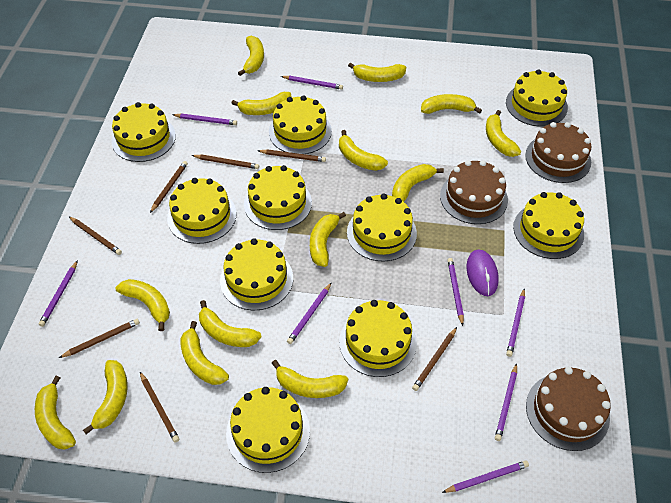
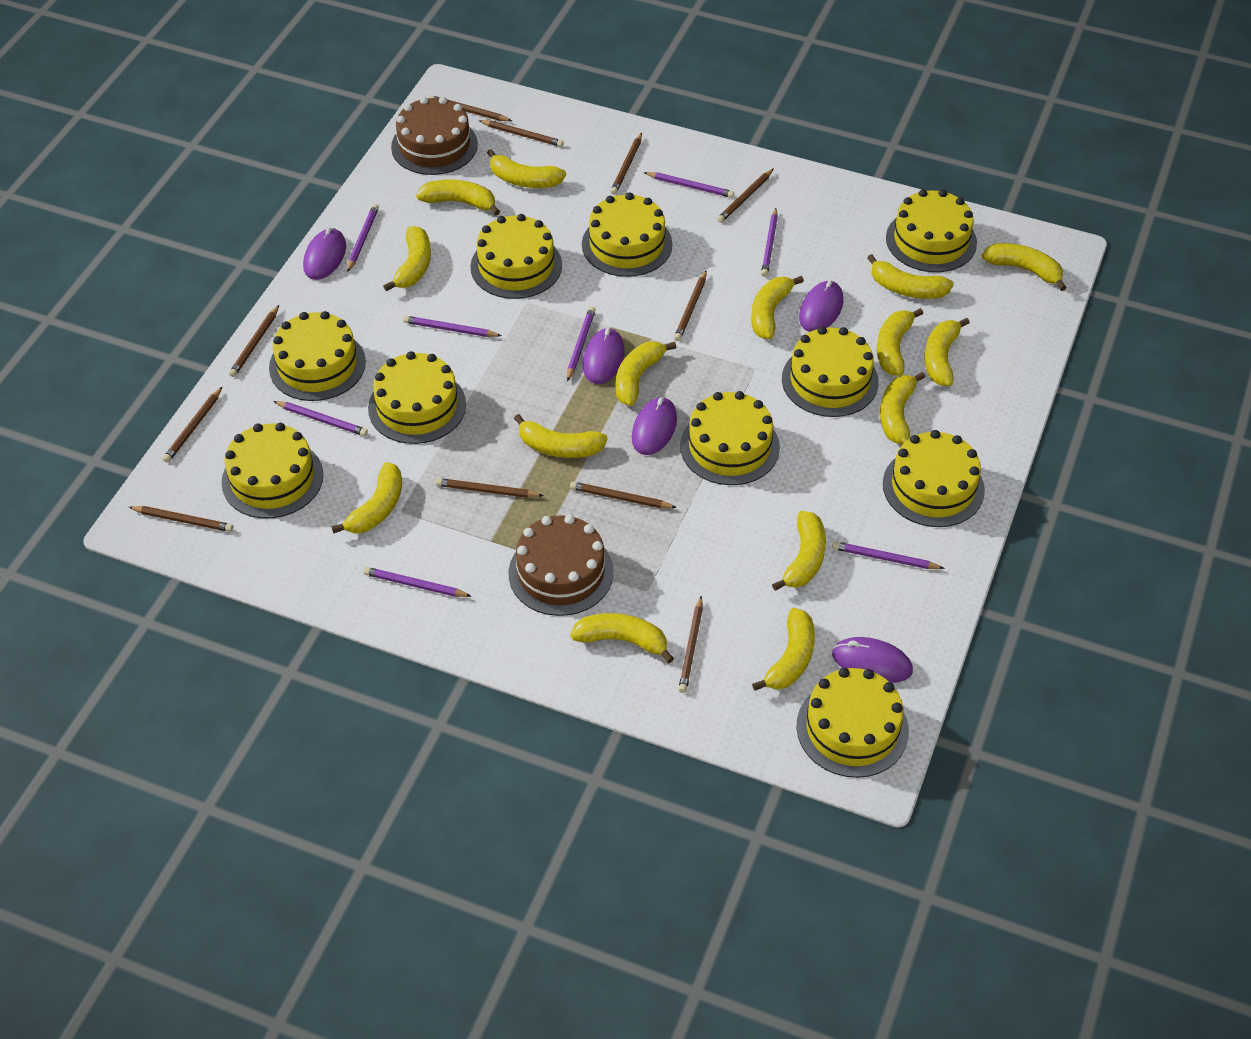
brown cake: [440,160,508,224] [525,122,591,183] [526,367,611,451] = 3 -> [391,97,478,175] [509,515,614,616] = 2
brown pencil: [59,319,140,358] [69,217,122,255] [140,372,179,443] [150,161,188,213] [192,154,259,169] [258,149,326,162] [412,327,457,391] = 7 -> [129,506,233,532] [163,387,222,463] [229,305,279,377] [429,95,512,121] [436,478,543,498] [478,120,564,147] [570,482,677,508] [610,133,642,195] [674,271,707,341] [678,596,703,693] [717,168,774,223] = 11
purple mouse: [466,250,498,296] = 1 -> [303,227,346,280] [583,328,625,384] [632,397,677,455] [799,280,843,332] [832,637,913,683] = 5
yellow banana: [35,376,76,450] [83,360,128,434] [115,279,170,331] [180,321,229,385] [199,300,261,347] [231,92,291,115] [238,36,264,76] [272,360,348,398] [310,212,346,267] [339,130,388,171] [348,62,406,82] [392,164,444,202] [421,94,482,114] [486,110,521,157] = 14 -> [331,462,402,534] [383,226,431,291] [416,179,500,215] [487,149,566,188] [514,414,608,458] [570,613,674,663] [616,341,677,406] [751,276,804,339] [752,608,815,691] [772,511,826,591] [867,254,954,299] [877,308,923,376] [880,372,925,444] [924,318,970,386] [982,243,1067,291] = 15

